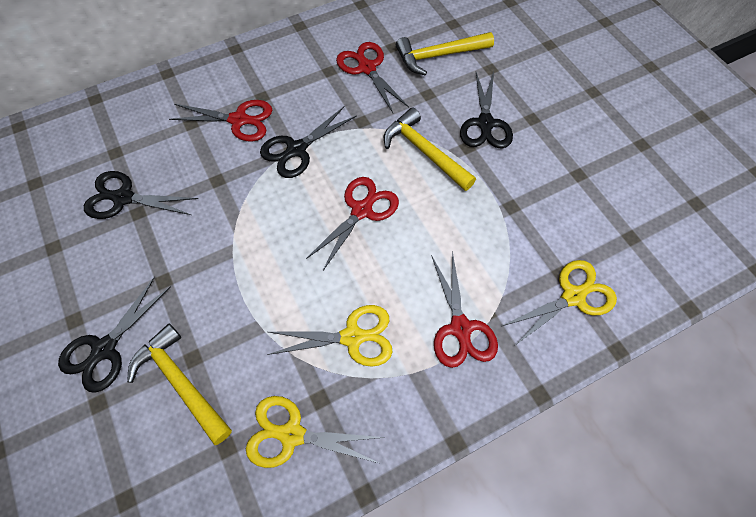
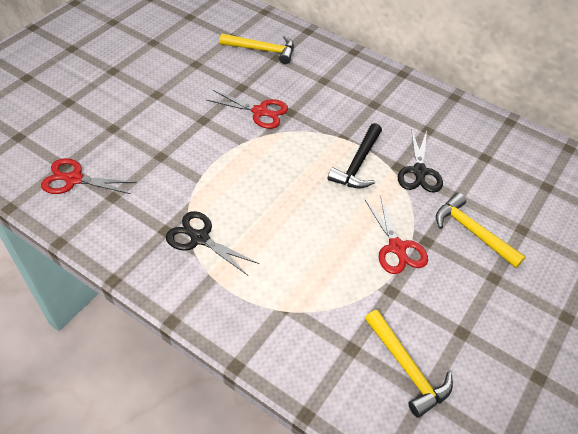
black hammer: none = 0 -> [328,123,382,188] = 1
black scissors: [58,276,171,393] [84,171,198,219] [260,106,357,178] [460,71,513,149] = 4 -> [166,211,259,275] [398,128,443,193] = 2
red scissors: [169,100,272,142] [306,177,399,270] [336,42,409,113] [431,251,498,368] = 4 -> [41,158,137,194] [207,90,288,129] [365,195,428,274] = 3
yellow scissors: [246,396,385,468] [267,305,393,367] [502,260,617,345] = 3 -> none = 0

